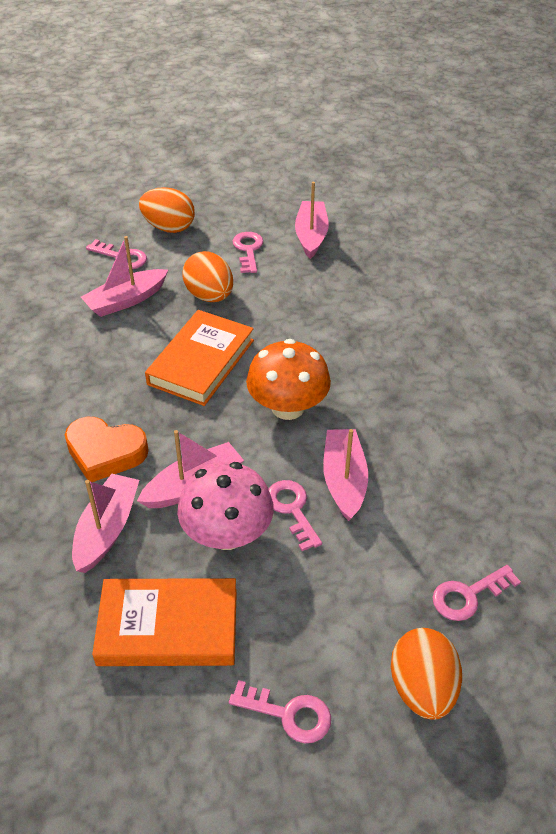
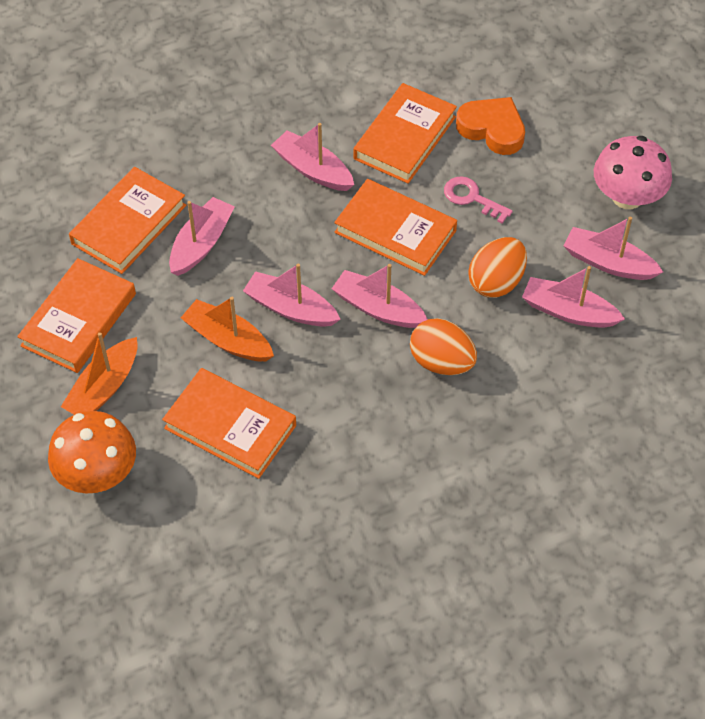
orange boat: none = 0 -> [61,332,138,415] [181,297,274,361] = 2
orange book: [92,578,237,666] [145,310,254,406] = 2 -> [17,258,136,373] [69,167,186,274] [162,368,296,479] [334,179,457,276] [353,83,457,184] = 5
orange egg: [139,187,195,233] [182,251,233,302] [391,628,462,720] = 3 -> [410,318,477,375] [468,237,527,298] = 2
pink boat: [72,474,139,573] [81,236,168,317] [137,430,244,508] [295,182,329,259] [323,429,368,521] = 5 -> [169,197,235,276] [243,264,341,327] [271,123,354,191] [331,264,428,328] [522,266,625,328] [563,217,663,280] = 6
pink key: [86,239,147,269] [229,680,331,743] [233,232,263,273] [269,480,322,551] [432,565,521,621] = 5 -> [444,176,513,223] = 1

